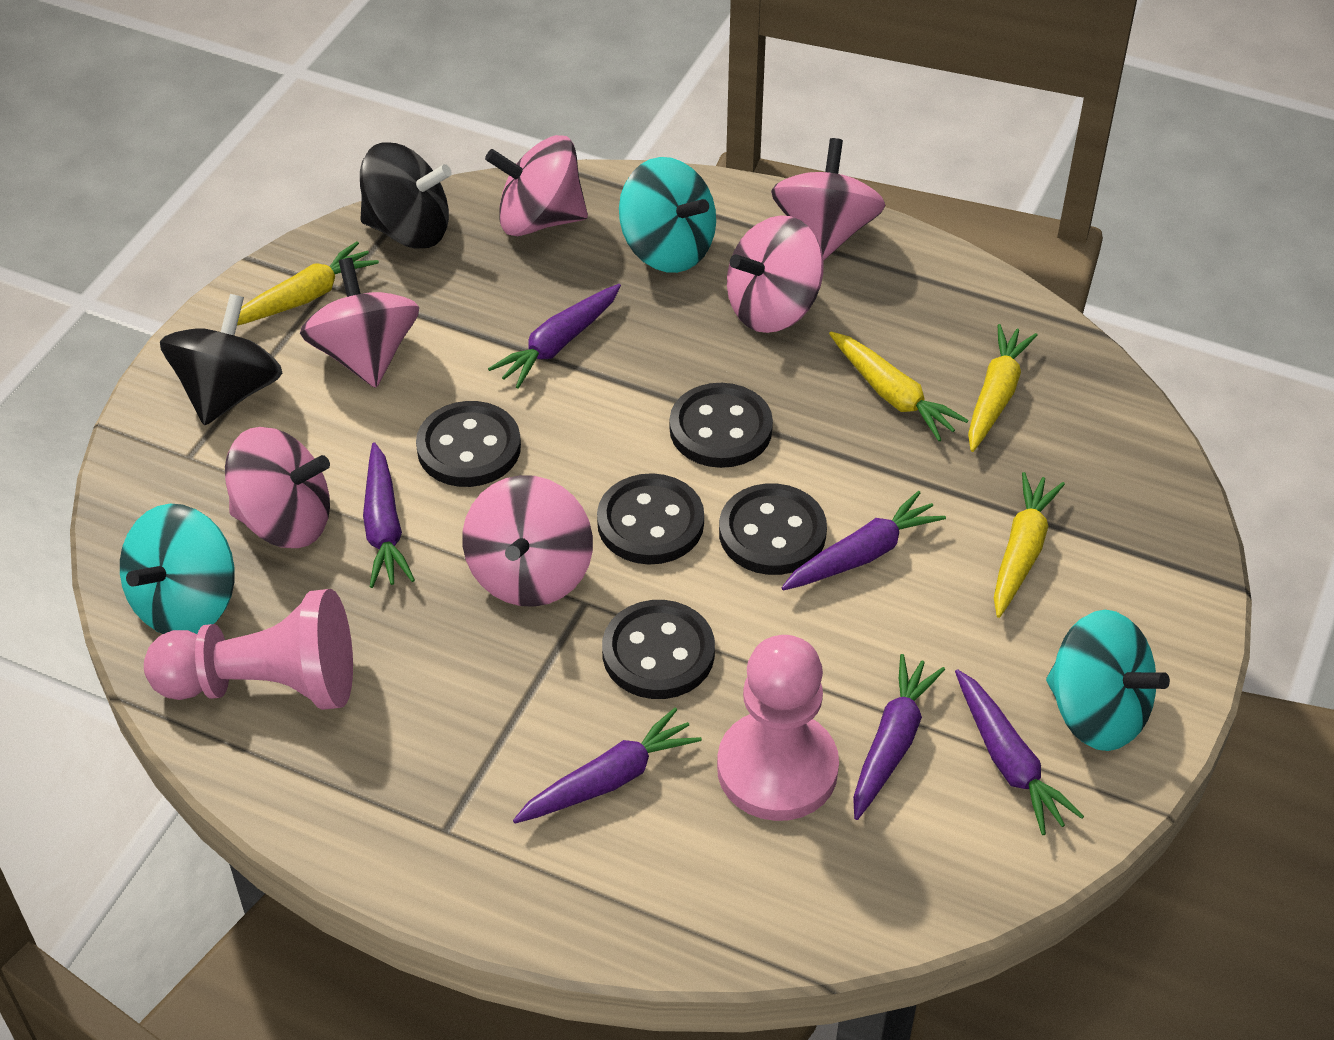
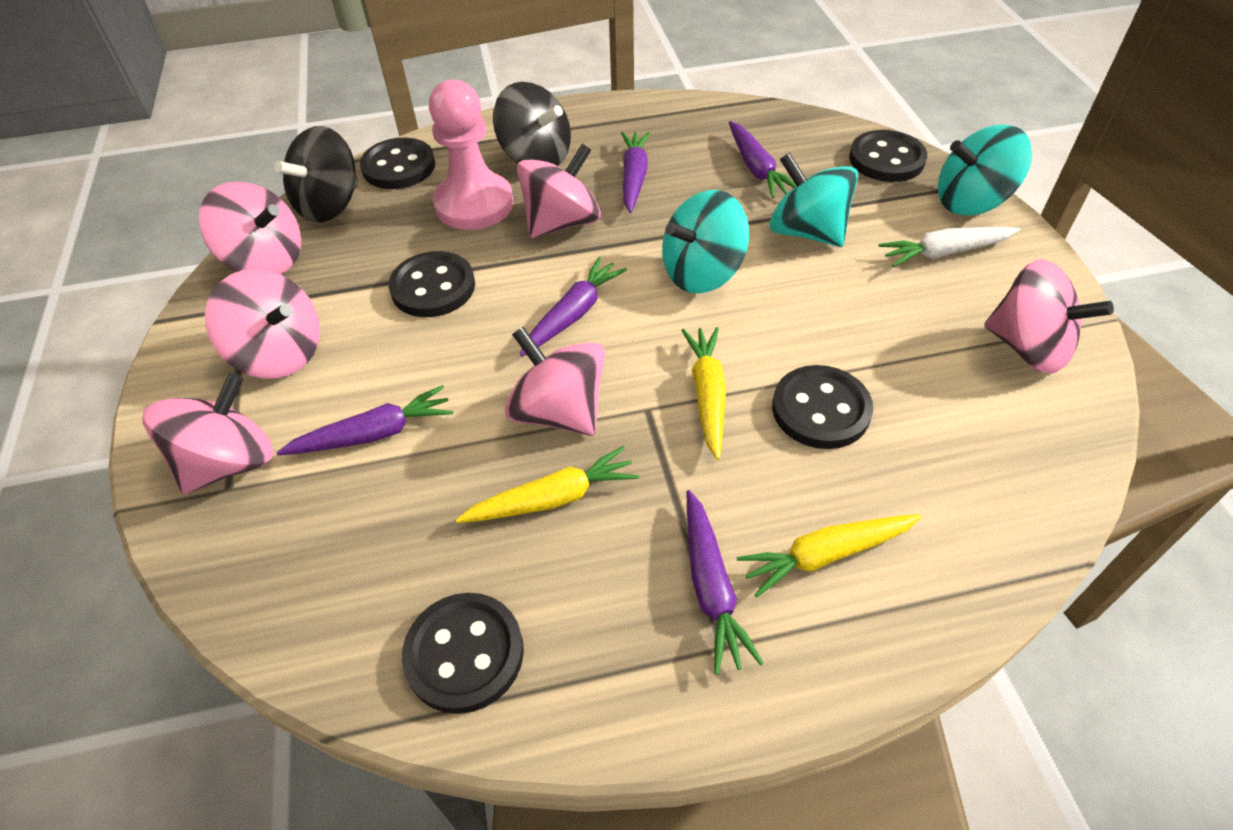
pink pawn: [144,589,353,710] [717,635,839,821] = 2 -> [429,79,514,230] = 1
purple carrot: [363,442,415,588] [488,284,621,388] [513,708,702,823] [781,491,946,591] [853,654,945,820] [955,669,1084,835] = 6 -> [276,385,453,455] [520,257,627,356] [621,132,650,213] [687,490,764,674] [729,121,796,198] = 5
white carrot: none = 0 -> [879,227,1020,267] = 1
yellow carrot: [237,241,379,326] [829,332,969,441] [968,324,1037,452] [994,472,1065,618] = 4 -> [456,446,639,523] [681,327,726,460] [737,514,921,597] = 3

